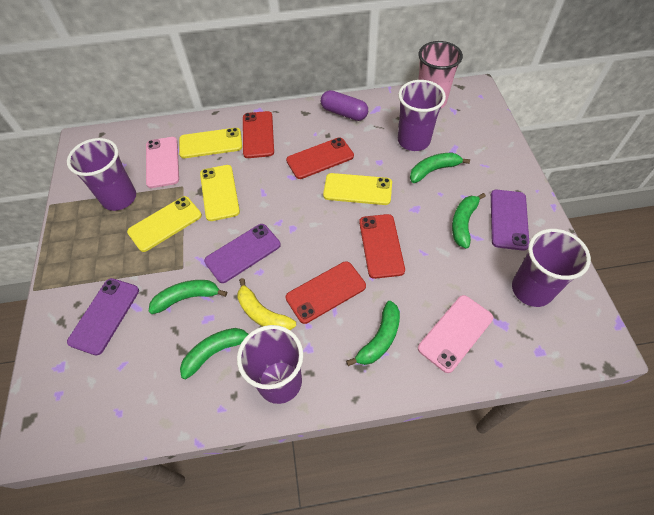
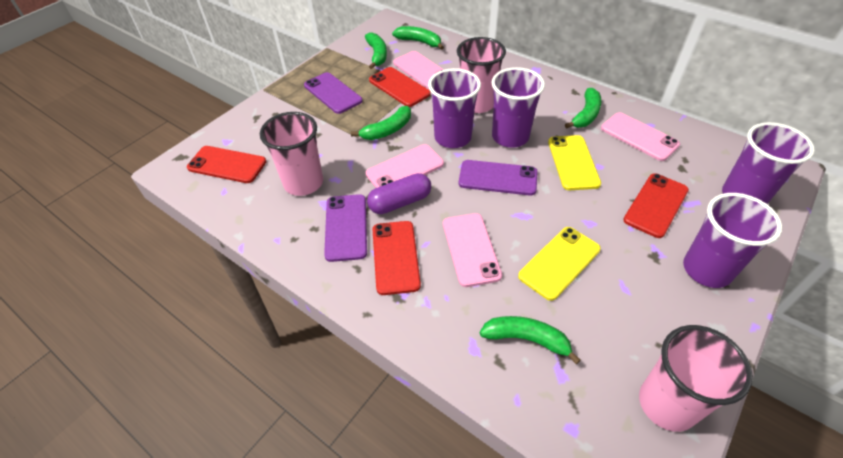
pink cup: [418,41,463,109] = 1 -> [260,112,323,196] [457,37,506,113] [639,325,753,432] = 3
pink phone: [146,137,179,188] [418,295,493,373] = 2 -> [366,144,444,188] [393,51,444,89] [443,213,502,287] [601,112,680,161] = 4
yellow banana: [238,278,296,330] = 1 -> none = 0
yellow phone: [127,196,202,252] [179,128,242,158] [200,165,240,221] [323,173,392,205] = 4 -> [518,227,601,301] [548,135,601,190] = 2

